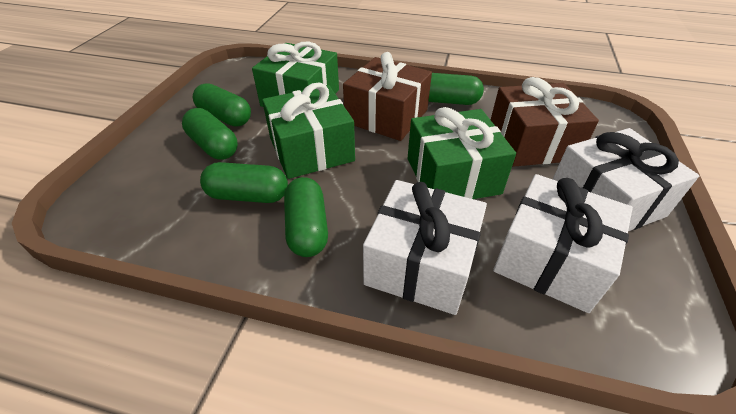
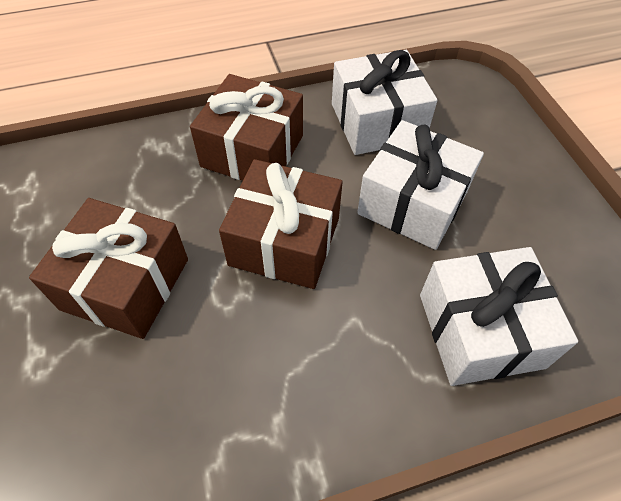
brown gift: [343,52,432,141] [491,77,599,167] = 2 -> [29,198,188,339] [190,74,303,181] [219,159,343,289] = 3
green capsule: [182,108,238,160] [193,83,251,127] [200,162,288,203] [284,177,328,257] [428,73,484,105] = 5 -> none = 0
green gift: [252,41,339,107] [262,83,355,179] [408,107,516,199] = 3 -> none = 0

